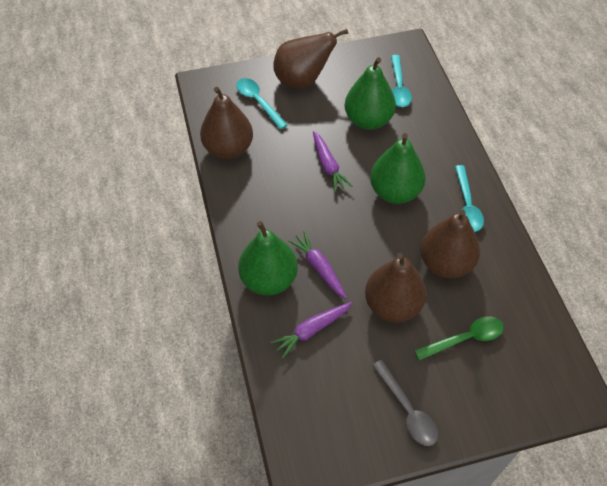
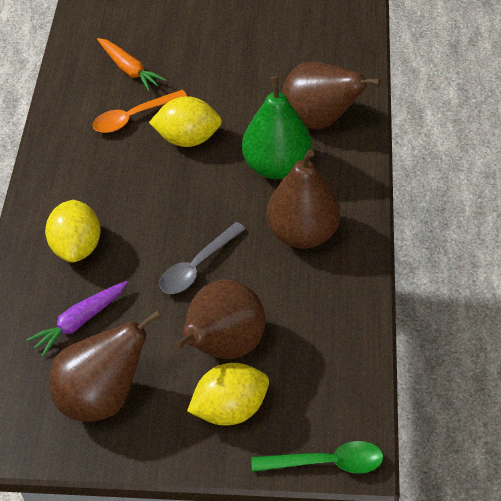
green pear: [238,221,298,295] [344,57,396,130] [370,133,425,204] = 3 -> [242,76,312,179] = 1
orange carrot: none = 0 -> [97,38,166,91] = 1
orange spoon: none = 0 -> [92,90,187,133] = 1
purple carrot: [271,302,352,358] [288,231,347,299] [313,131,352,192] = 3 -> [26,281,128,357] = 1
turquoise spoon: [236,78,287,129] [391,55,412,107] [455,165,484,232] = 3 -> none = 0
yellow lemon: none = 0 -> [45,200,101,262] [149,96,222,147] [187,363,269,425] = 3

